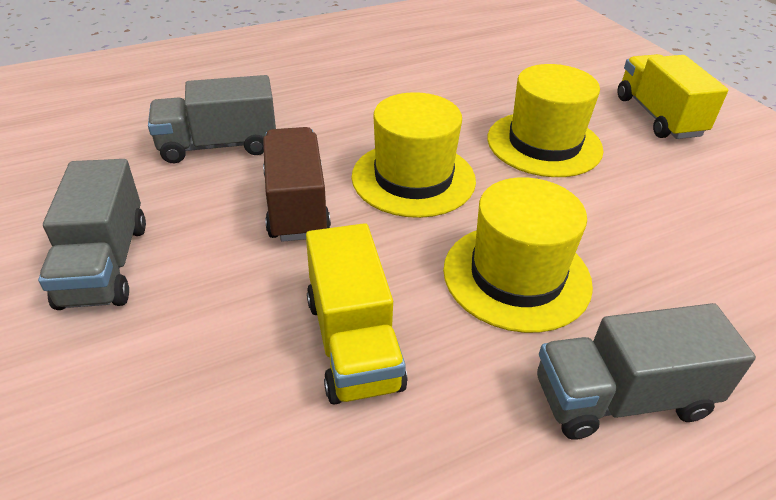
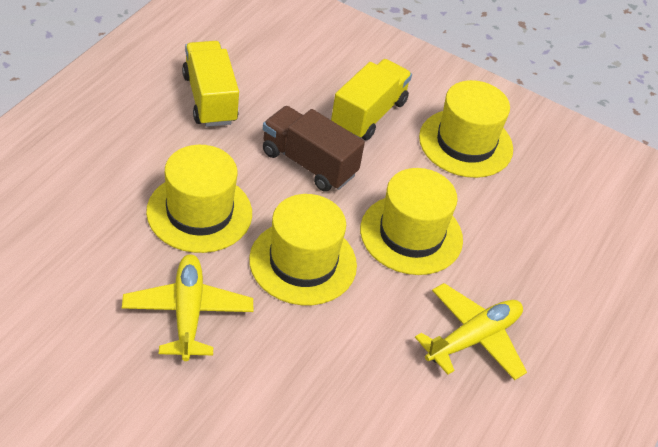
grey truck: [38,159,146,310] [148,75,276,163] [537,303,756,440] = 3 -> none = 0
yellow hat: [351,92,476,218] [443,177,593,333] [487,64,603,177] = 3 -> [146,145,252,253] [249,194,357,305] [360,168,463,275] [419,80,513,178] = 4
yellow plane: none = 0 -> [122,254,253,361] [415,283,527,380] = 2

